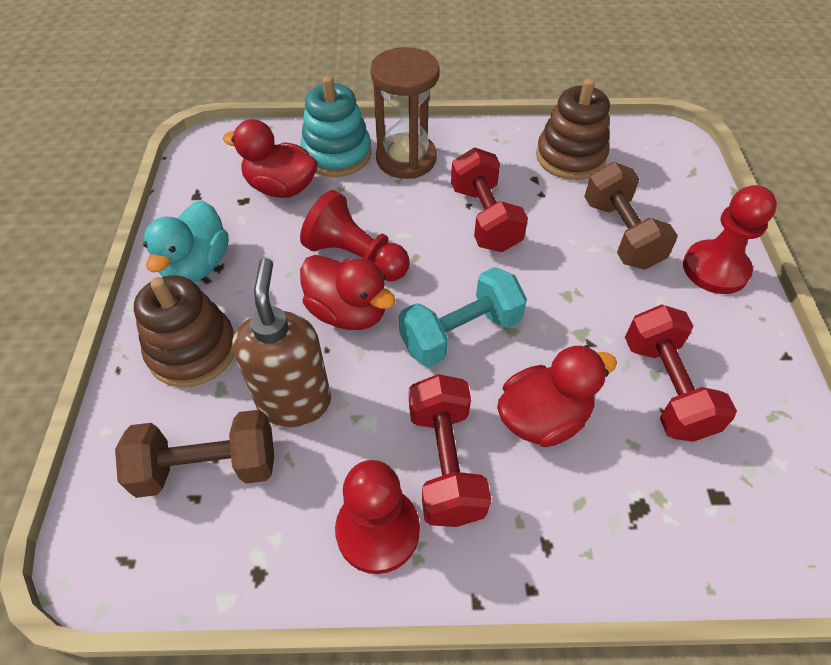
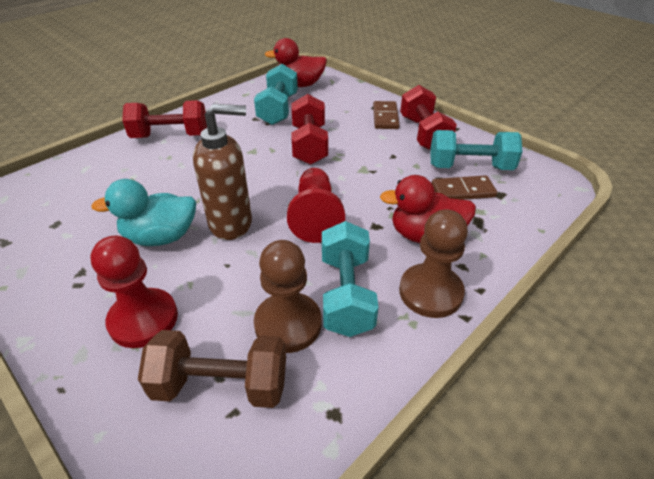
brown domino: none = 0 -> [373,101,400,129] [432,175,497,200] = 2
brown dumbbell: [115,410,274,498] [584,162,678,270] = 2 -> [138,330,286,408] = 1
brown hourglass: [370,47,440,179] = 1 -> none = 0
brown pawn: none = 0 -> [254,240,322,353] [399,209,468,318] = 2
brown stacking toy: [134,276,235,387] [536,78,610,180] = 2 -> none = 0
red duck: [223,119,318,198] [300,255,396,330] [497,345,617,447] = 3 -> [265,38,327,87] [380,175,476,243] = 2
red pawn: [300,190,410,281] [335,460,420,574] [683,185,777,294] = 3 -> [90,235,178,348] [287,168,345,243] = 2
turquoise dumbbell: [399,267,527,367] = 1 -> [254,64,298,125] [322,221,378,337] [430,130,523,170] = 3
turquoise stacking toy: [300,76,372,177] = 1 -> none = 0

